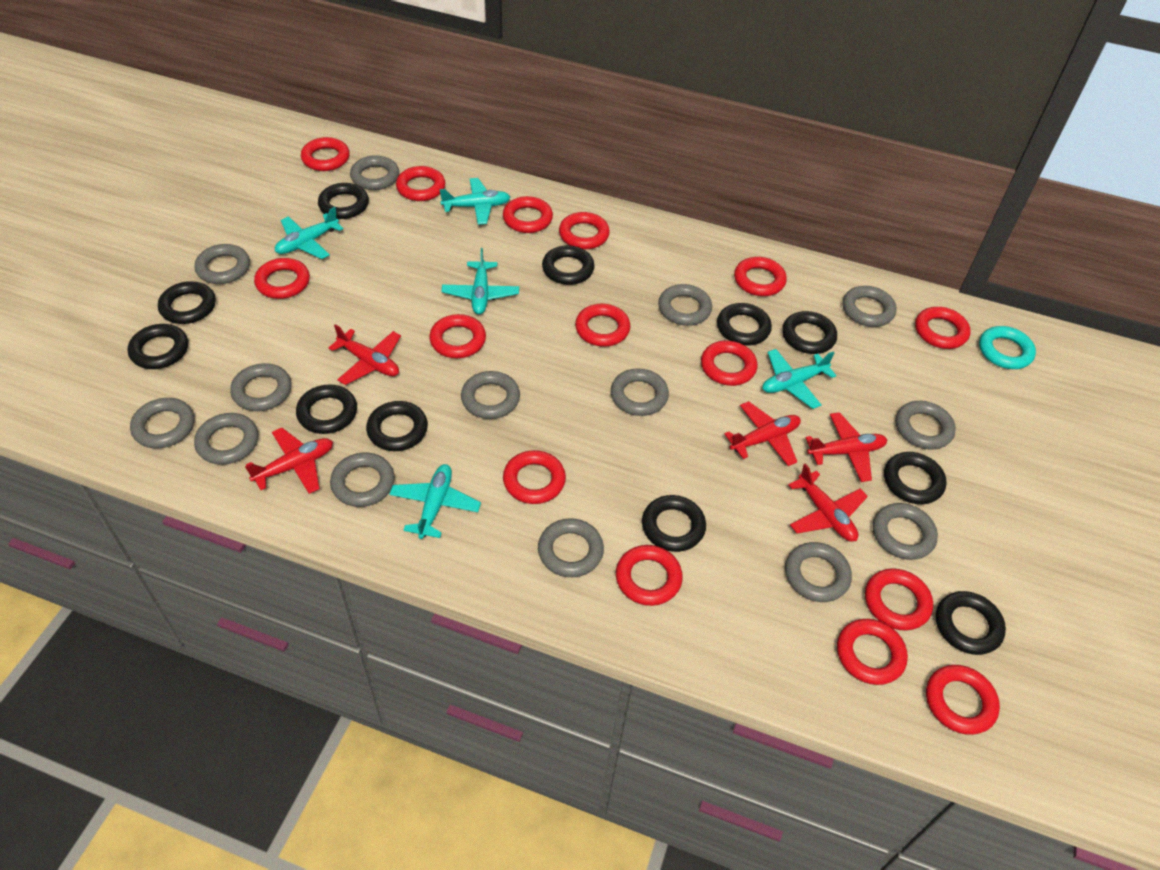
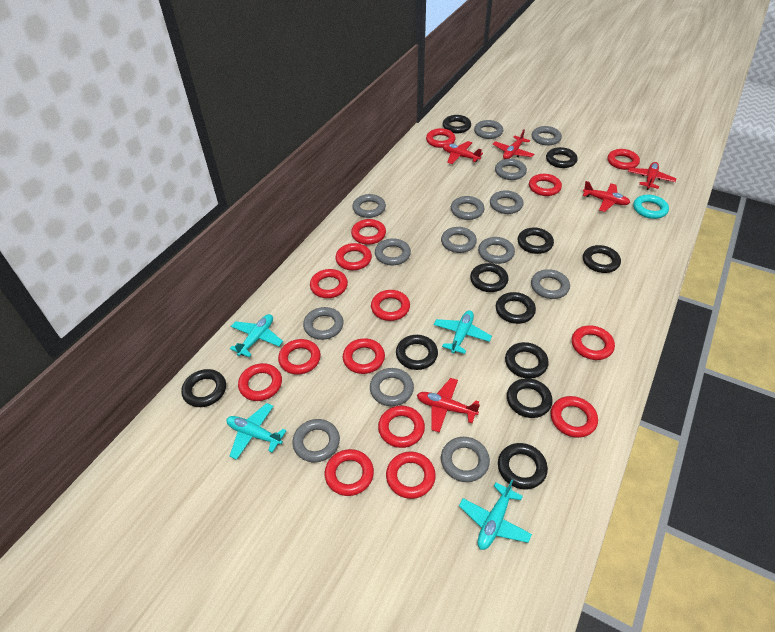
turquoise plane: [275,207,343,259] [389,464,481,539] [439,178,510,225] [441,248,519,314] [762,349,836,409] = 5 -> [226,403,287,460] [230,314,283,357] [434,310,492,354] [459,480,532,550] = 4

